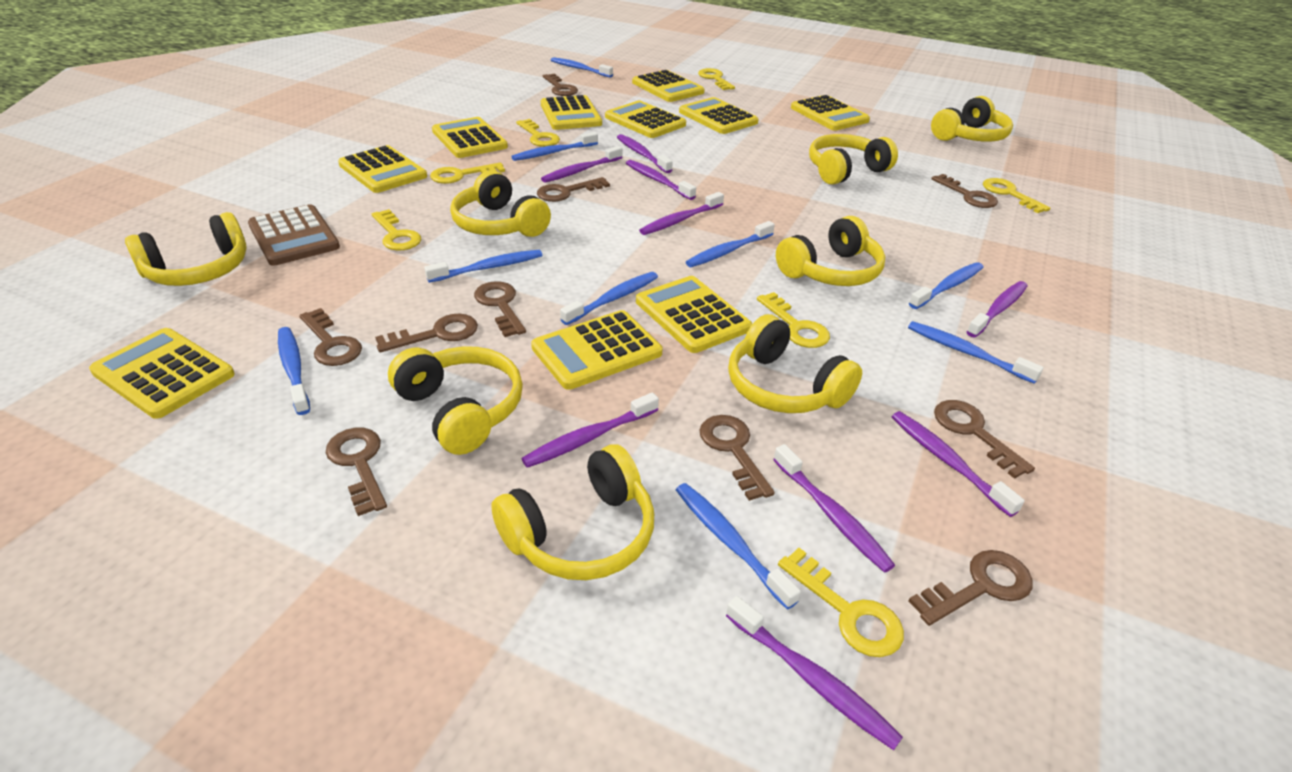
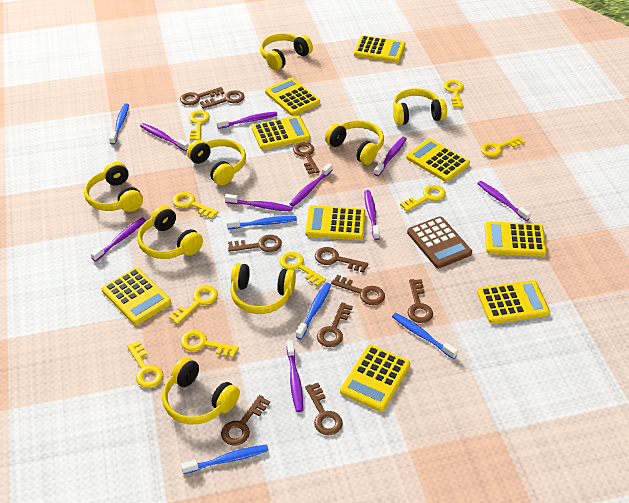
blue toothbrush: [278,327,310,415] [424,250,542,283] [511,132,598,161] [551,57,613,78] [560,272,658,325] [676,483,801,610] [686,221,775,267] [908,321,1044,384] [909,262,984,309] = 9 -> [109,104,129,145] [181,444,269,474] [227,216,297,229] [296,283,331,339] [392,313,458,359] = 5
yellow calculator: [89,328,235,419] [338,145,427,193] [432,117,508,158] [531,310,663,390] [541,95,602,130] [605,101,686,138] [632,70,705,102] [636,276,752,353] [679,97,759,134] [791,95,870,131] = 10 -> [102,267,171,325] [252,116,310,150] [265,78,320,116] [305,205,365,240] [340,345,410,412] [354,35,405,63] [406,139,470,182] [477,280,550,324] [484,221,547,257] = 9
yellow key: [372,209,421,251] [430,162,505,184] [516,119,560,147] [698,68,735,90] [757,292,830,348] [778,548,904,657] [983,178,1050,213] = 7 -> [127,341,163,388] [169,286,218,325] [172,192,218,219] [180,330,239,358] [189,110,210,140] [280,252,326,287] [400,185,446,211] [444,80,464,108] [480,136,525,157] = 9

